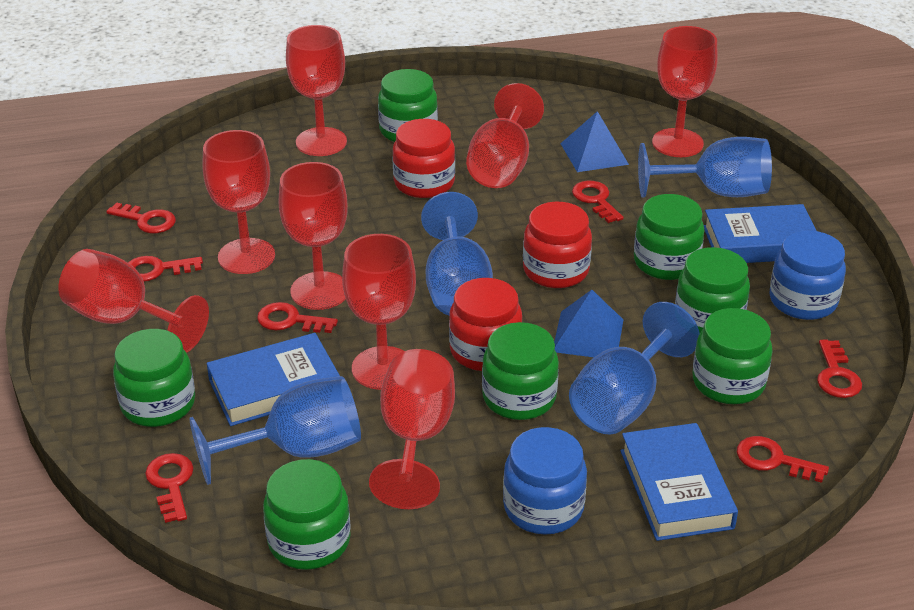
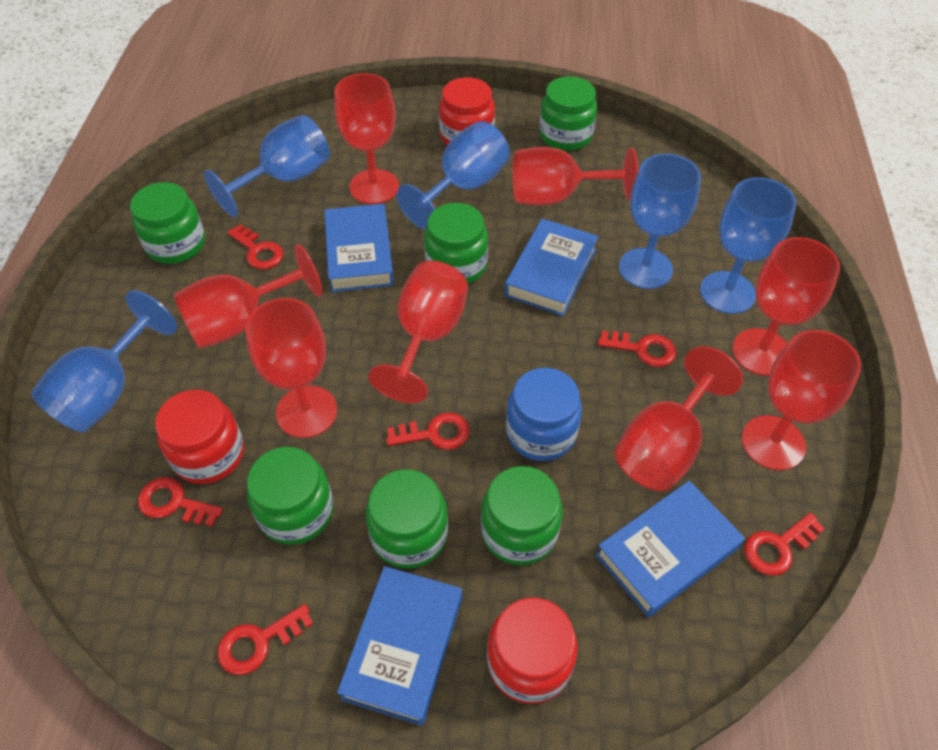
blue book: [207,333,340,426] [620,423,738,541] [704,204,817,263] = 3 -> [324,204,394,292] [337,566,462,726] [504,219,599,316] [595,481,745,617] = 4
blue goblet: [189,376,361,485] [421,192,493,316] [569,302,700,435] [638,137,772,198] = 4 -> [31,290,177,432] [204,115,330,217] [396,121,510,230] [619,153,701,289] [700,177,797,314] = 5
blue jar: [503,427,587,534] [770,230,846,320] = 2 -> [506,368,582,461] = 1
blue pyramid: [554,290,623,357] [560,111,629,172] = 2 -> none = 0
green jar: [113,329,195,427] [263,459,351,570] [378,69,438,142] [482,322,559,420] [634,194,704,280] [675,247,750,333] [693,308,773,404] = 7 -> [130,182,205,264] [247,447,333,545] [366,469,448,569] [424,203,488,284] [481,466,563,565] [539,76,597,151] = 6
red key: [106,203,176,233] [128,256,203,282] [145,453,193,523] [257,302,338,333] [572,181,624,223] [737,436,829,483] [817,339,862,398] = 7 -> [138,477,223,527] [217,604,313,675] [227,224,283,269] [386,412,470,450] [598,331,676,367] [744,513,825,576] = 6

